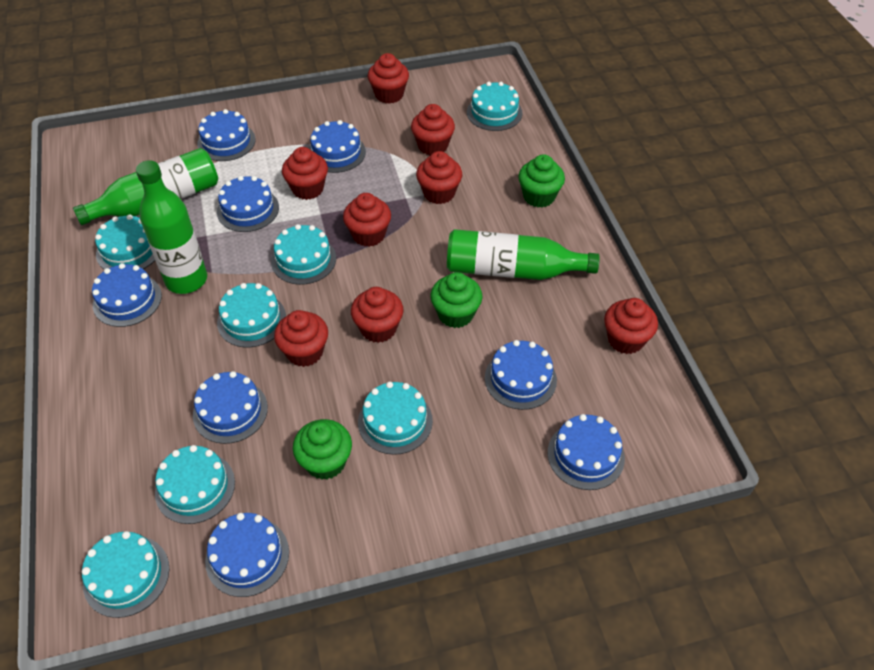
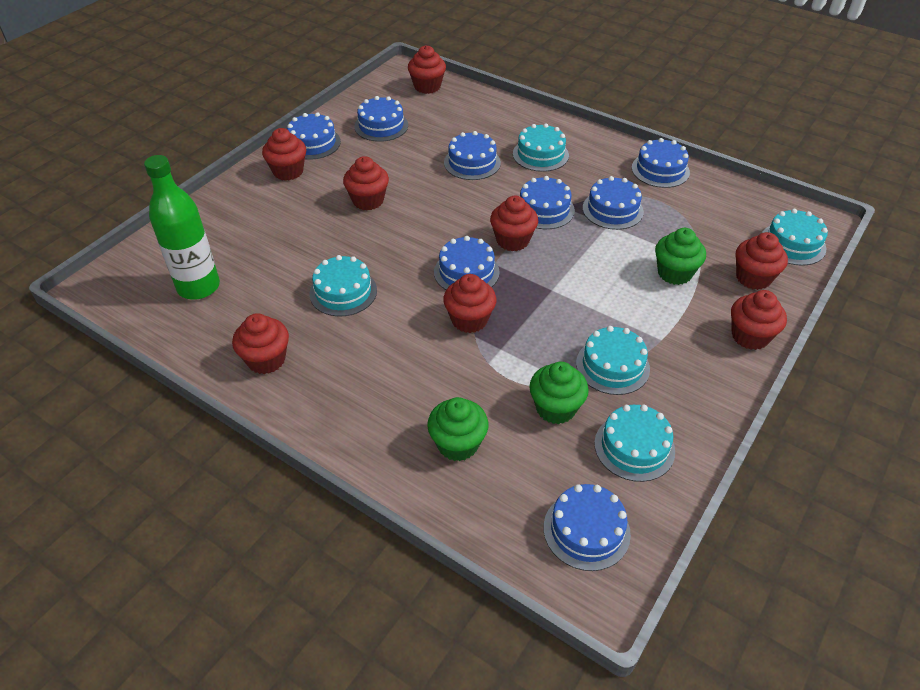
green bottle: [73,148,218,225] [136,160,207,294] [447,229,600,280] = 3 -> [144,155,220,299] = 1
turquoise cake: [82,531,169,618] [95,214,155,270] [155,445,235,524] [217,283,286,347] [271,224,336,285] [358,382,433,455] [467,82,522,131] = 7 -> [309,255,377,316] [513,123,569,172] [576,326,650,395] [594,404,675,482] [762,209,828,266] = 5

